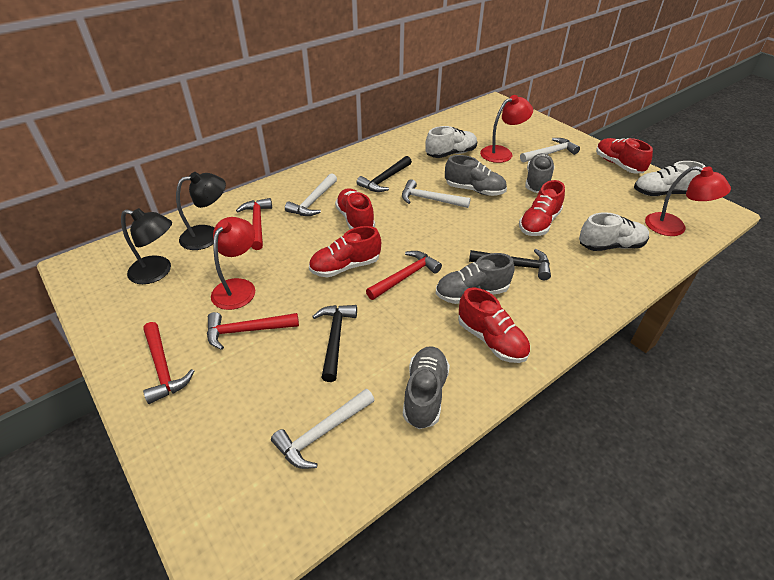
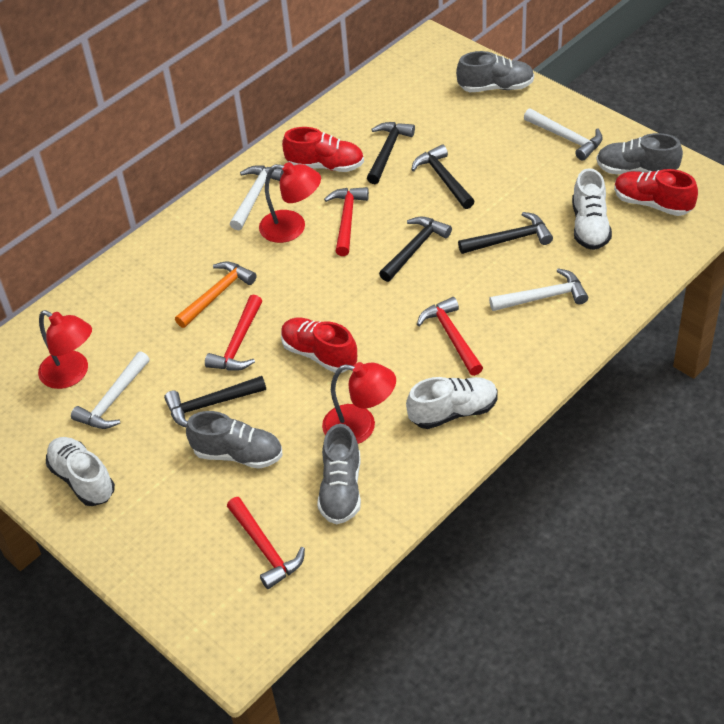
black hammer: [312,305,357,382] [357,156,412,192] [469,249,551,280] = 3 -> [164,376,266,427] [367,122,415,184] [379,217,452,282] [411,145,475,209] [458,212,553,254] = 5
black lamp: [121,208,172,284] [176,172,226,250] = 2 -> none = 0
orange hammer: none = 0 -> [175,261,257,328] = 1
red shoe: [309,226,381,278] [335,188,375,229] [458,288,530,363] [519,180,565,236] [596,138,653,174] = 5 -> [281,318,357,373] [282,127,364,172] [614,169,698,216] = 3

